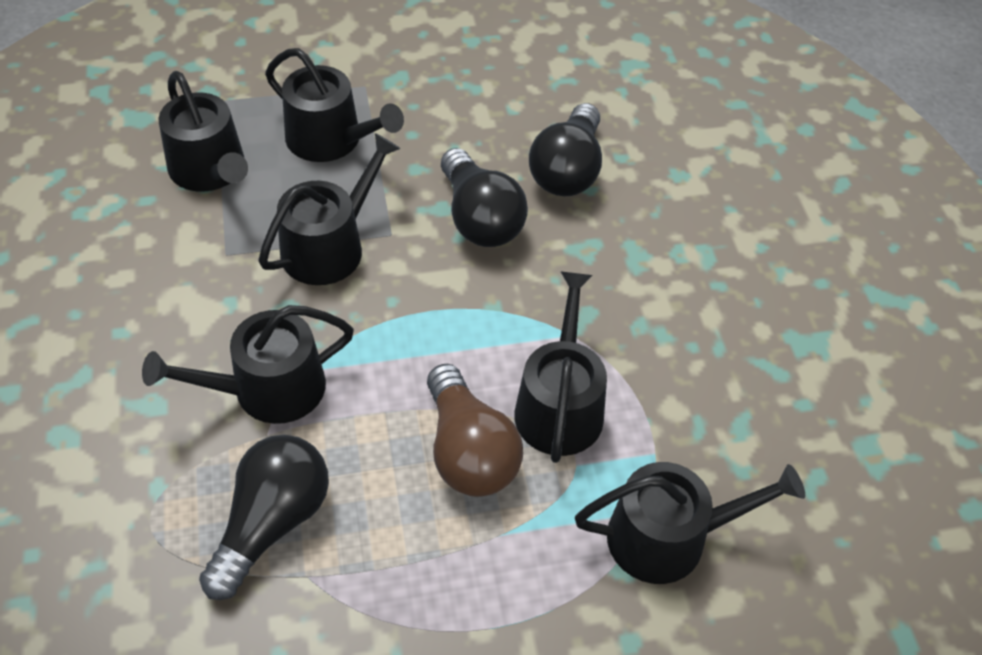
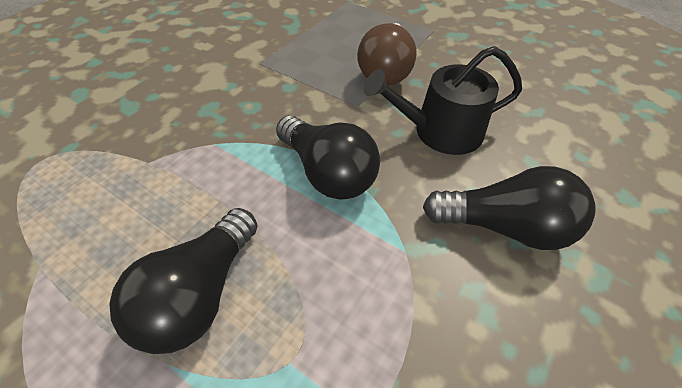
black watering can: [142,305,354,424] [159,71,248,192] [259,133,401,285] [265,48,404,162] [514,271,607,463] [575,462,805,584] = 6 -> [364,46,522,155] = 1

